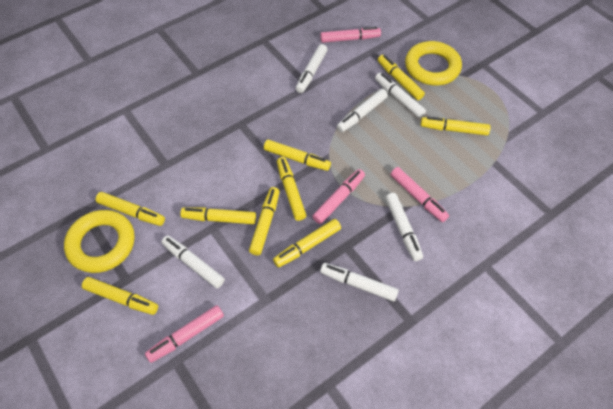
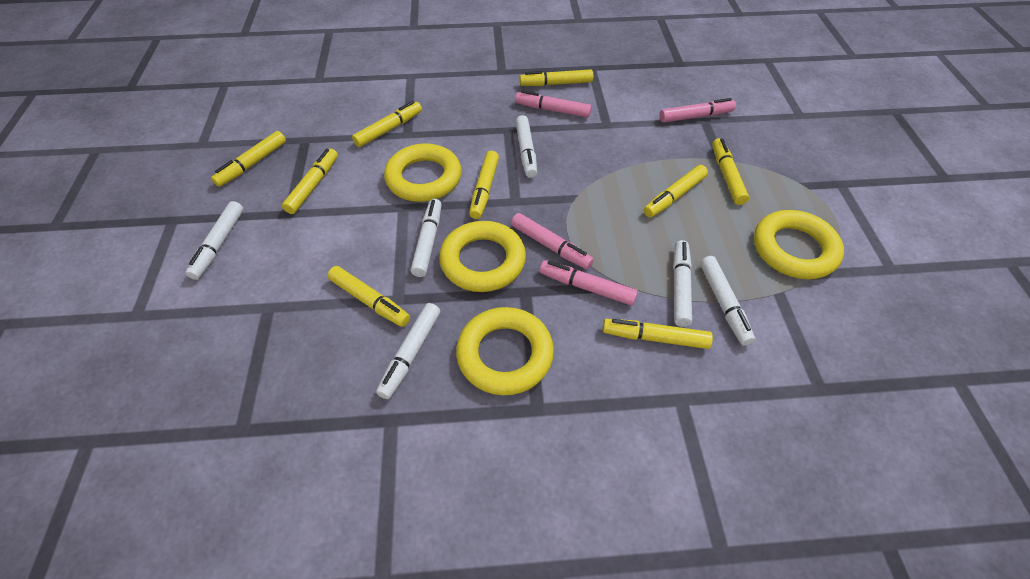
yellow ring: [64,210,135,273] [405,41,462,86] = 2 -> [384,143,462,202] [439,221,526,292] [456,307,554,396] [754,210,844,279] = 4

